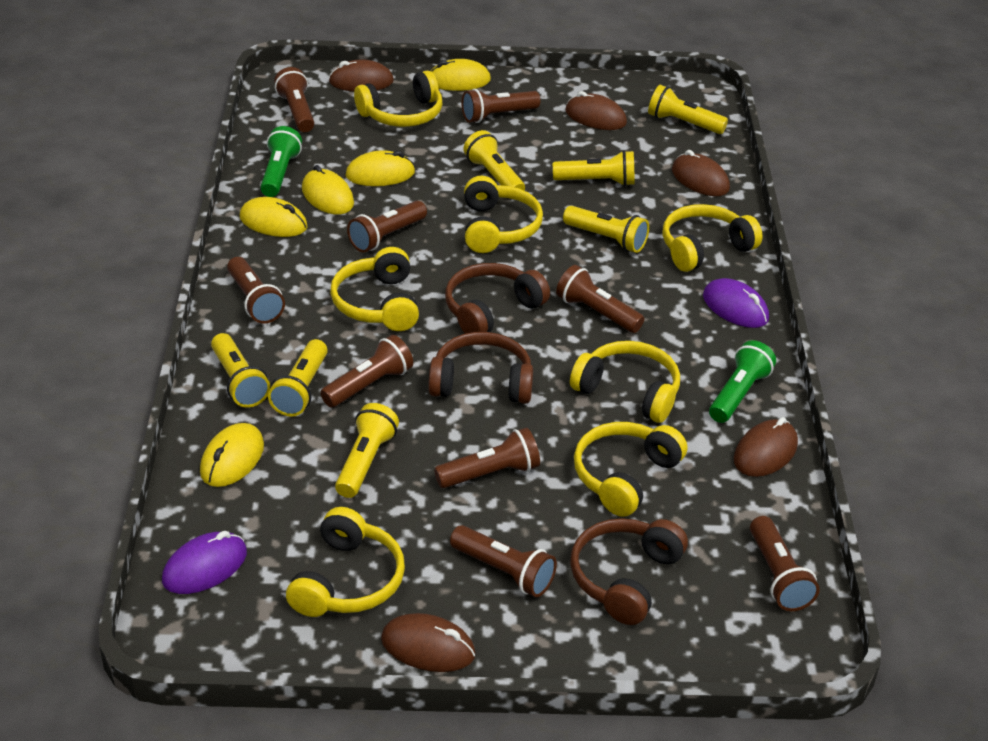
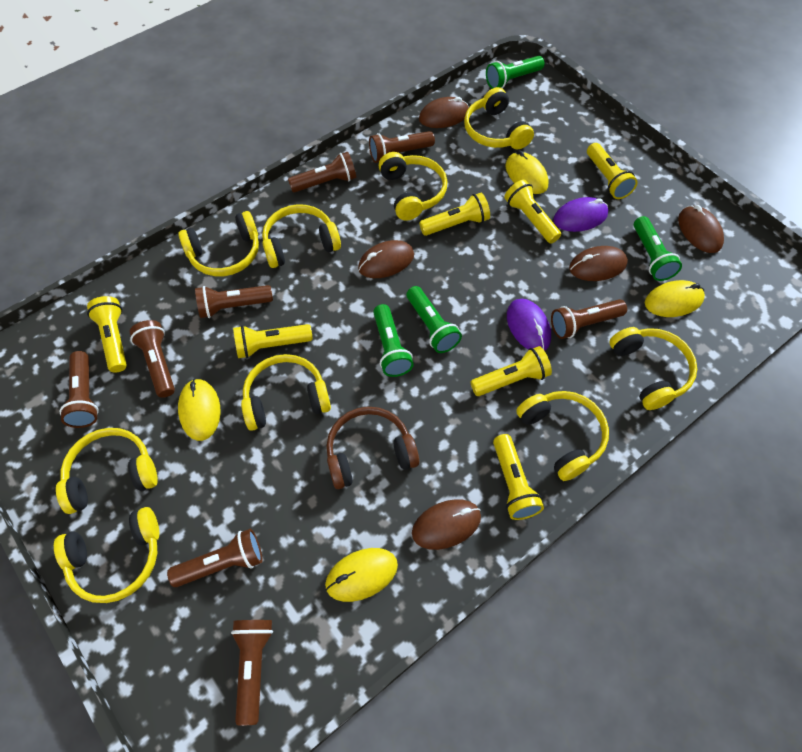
brown flashlight: [227,257,285,324] [274,67,315,132] [320,335,413,407] [347,201,427,252] [434,427,540,488] [450,525,557,597] [462,89,540,123] [556,265,644,333] [750,516,820,611] = 9 -> [59,351,99,428] [130,320,175,398] [167,529,263,587] [195,285,273,318] [231,620,273,726] [288,152,356,192] [369,131,435,163] [551,299,627,339] = 8
brown headphones: [428,332,533,404] [445,263,550,334] [570,518,688,625] = 3 -> [326,407,419,489] = 1
green flashlight: [260,126,302,197] [709,340,776,423] = 2 -> [373,304,414,377] [406,286,462,353] [486,56,544,89] [634,216,682,281] = 4
yellow headphones: [286,507,405,617] [330,247,419,331] [354,70,442,127] [464,176,543,253] [570,341,680,423] [574,422,687,517] [662,204,763,272] = 7 -> [54,507,159,603] [56,428,158,514] [179,211,259,276] [241,354,331,431] [262,204,341,268] [379,152,448,220] [464,87,534,149] [516,391,609,481] [610,327,697,410] = 9
yellow mouse: [200,423,264,487] [240,197,308,237] [302,165,354,215] [345,150,415,186] [431,59,491,91] = 5 -> [178,379,221,441] [325,548,398,602] [505,150,548,194] [645,280,705,317] = 4

